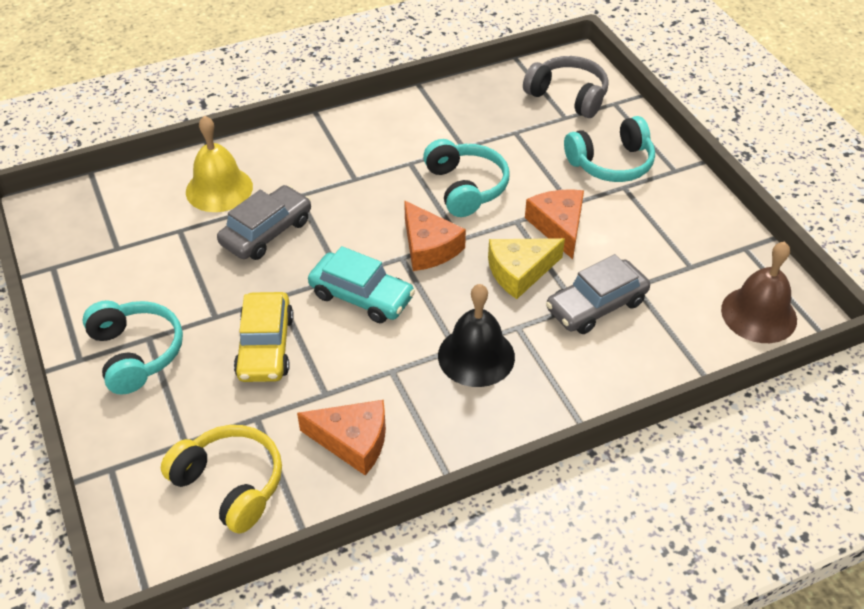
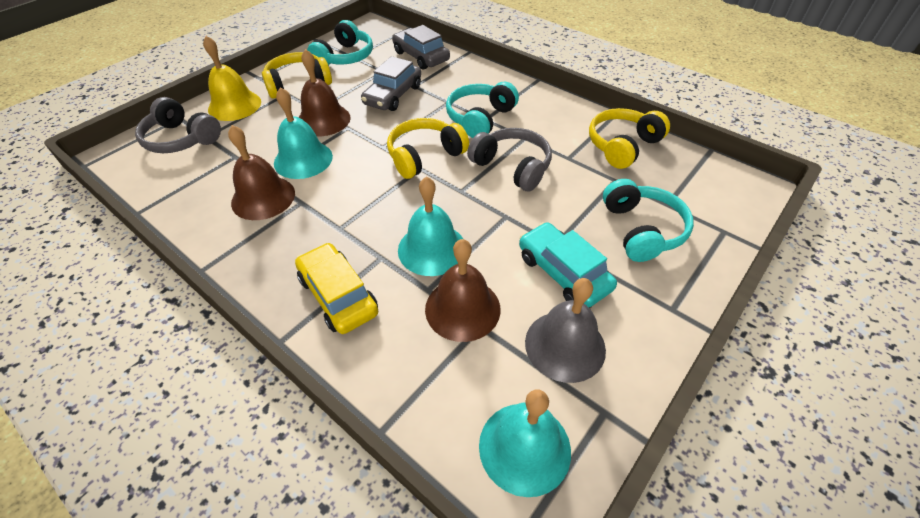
black bell: [438,284,515,387] = 1 -> none = 0
brown bell: [721,242,797,343] = 1 -> [228,125,295,220] [299,49,351,136] [425,239,501,342] = 3
grey bell: none = 0 -> [525,278,606,383] = 1
grey headphones: [523,56,609,118] = 1 -> [135,97,221,153] [467,128,552,192] = 2
orange cheese: [297,400,386,476] [404,200,466,271] [525,189,584,259] = 3 -> none = 0
turquoise bell: none = 0 -> [274,87,333,179] [398,176,463,276] [479,389,571,497] = 3
yellow cheese: [488,238,565,299] = 1 -> none = 0
yellow headphones: [161,425,282,533] = 1 -> [262,52,332,99] [387,118,469,179] [589,108,670,169] = 3

